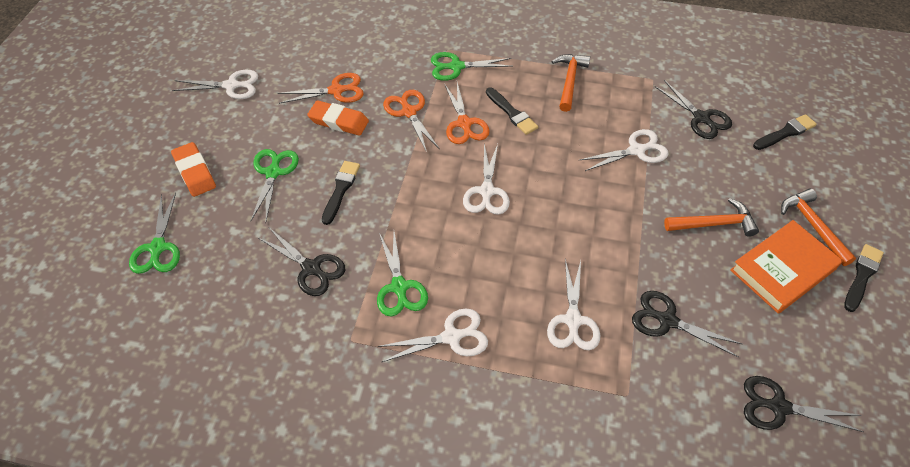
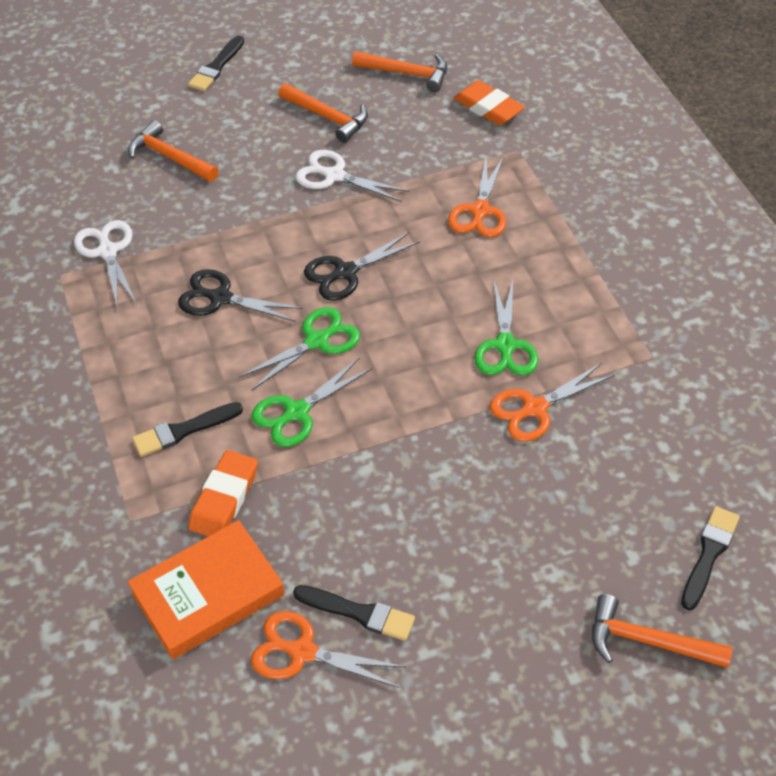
black scissors: [259,228,345,296] [632,291,742,357] [655,80,732,139] [744,376,864,432] = 4 -> [178,269,303,322] [304,232,420,301] = 2
green scissors: [129,193,180,274] [251,149,299,221] [377,232,428,316] [431,52,513,81] = 4 -> [239,307,360,391] [251,357,373,447] [474,280,538,375] = 3
orange hammer: [552,54,590,112] [664,198,759,237] [781,188,856,266] = 3 -> [128,120,218,182] [279,83,368,143] [352,51,447,92] [592,594,733,668] = 4
white scissors: [172,70,258,99] [378,308,488,362] [463,144,510,215] [547,259,600,350] [580,129,668,171] = 5 -> [74,220,136,308] [296,150,409,202] = 2

